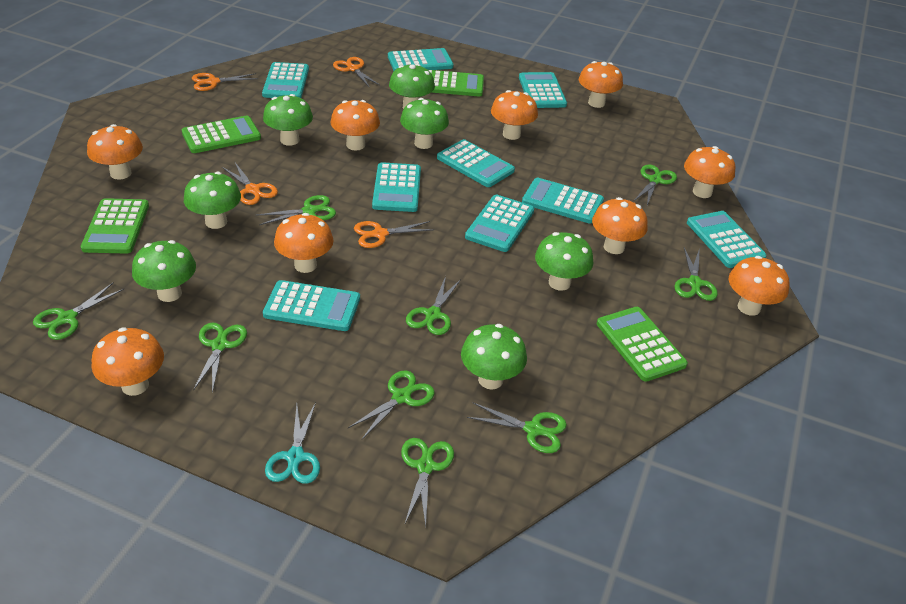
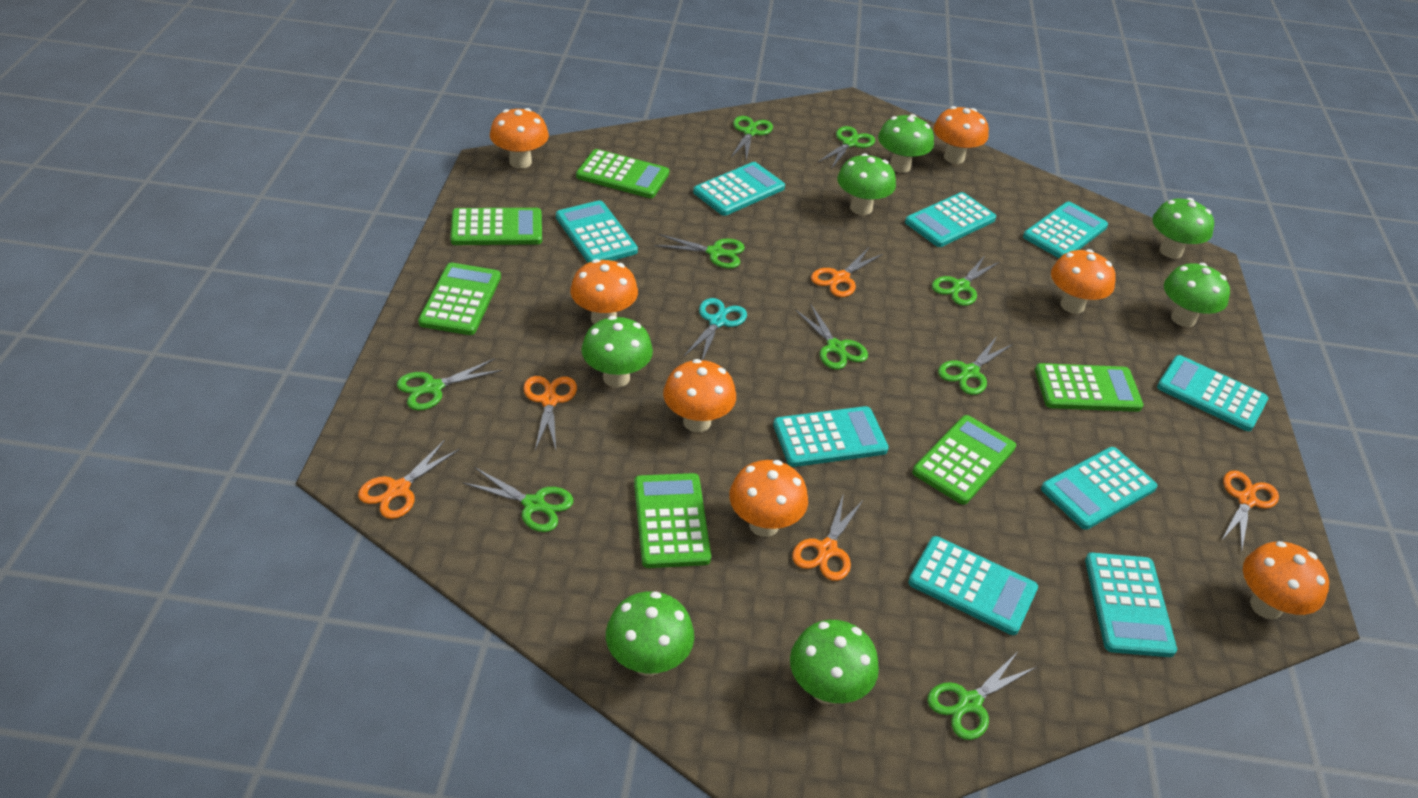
green calculator: [81,198,149,254] [182,115,261,153] [429,70,484,97] [597,307,688,382] = 4 -> [418,263,501,335] [450,208,542,245] [576,149,669,198] [634,473,711,568] [912,415,1016,505] [1035,363,1144,412] = 6
orange mushroom: [87,124,143,180] [91,327,164,396] [274,213,334,273] [331,100,380,151] [491,90,538,140] [579,61,623,108] [592,197,647,254] [684,146,735,198] [729,256,790,316] = 9 -> [490,108,549,169] [570,259,638,324] [663,359,736,432] [729,460,808,537] [933,106,989,164] [1051,249,1116,314] [1243,541,1329,620] = 7
orange scissors: [192,73,258,91] [222,162,278,205] [333,57,380,88] [354,221,434,248] = 4 -> [358,440,460,519] [523,376,577,450] [792,493,864,581] [811,248,883,297] [1221,470,1279,552] = 5

